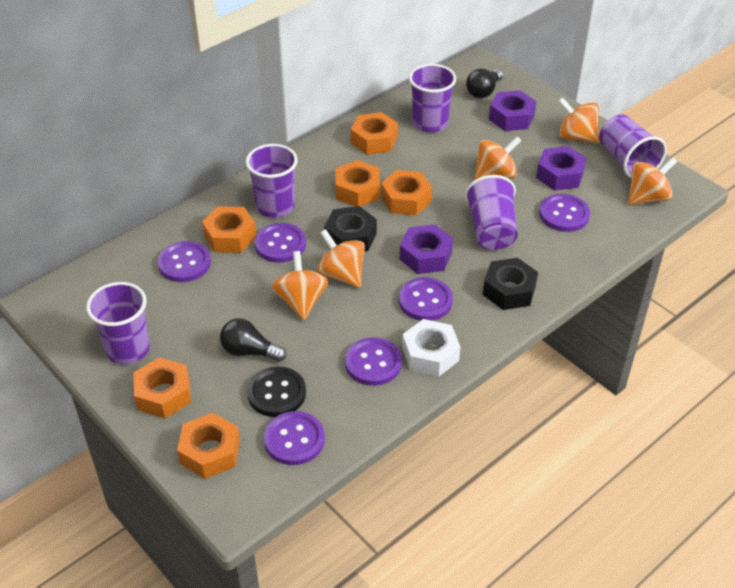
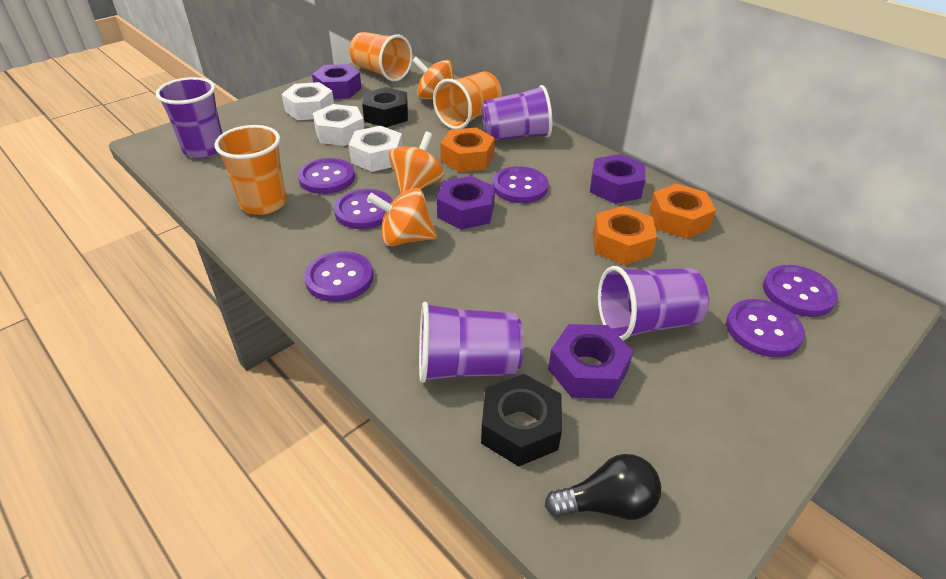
black button: [247,366,306,417] = 1 -> none = 0
black light bulb: [220,318,286,362] [466,69,503,98] = 2 -> [545,454,661,520] = 1
orange cup: none = 0 -> [215,125,287,215] [350,32,412,81] [433,71,502,129] = 3
orange nut: [133,357,191,419] [177,413,240,479] [202,207,256,253] [335,160,380,207] [351,112,398,155] [381,170,432,216] = 6 -> [441,128,495,172] [593,206,657,265] [649,184,716,239] = 3
orange spinning top: [272,251,328,320] [317,229,365,288] [474,136,522,180] [558,97,600,144] [628,157,677,205] = 5 -> [367,188,437,246] [389,132,444,194] [412,57,454,99] = 3
purple cup: [86,282,150,365] [246,144,298,218] [409,64,456,132] [465,175,518,250] [599,114,667,178] = 5 -> [156,77,222,158] [419,302,524,383] [482,85,552,141] [598,266,709,341] = 4
purple nut: [400,224,453,274] [489,90,537,131] [536,146,587,191] = 3 -> [312,64,362,99] [437,176,495,230] [548,324,634,399] [590,154,645,204] = 4
white nut: [402,319,460,377] = 1 -> [282,82,334,120] [313,104,364,146] [349,126,403,172] = 3

